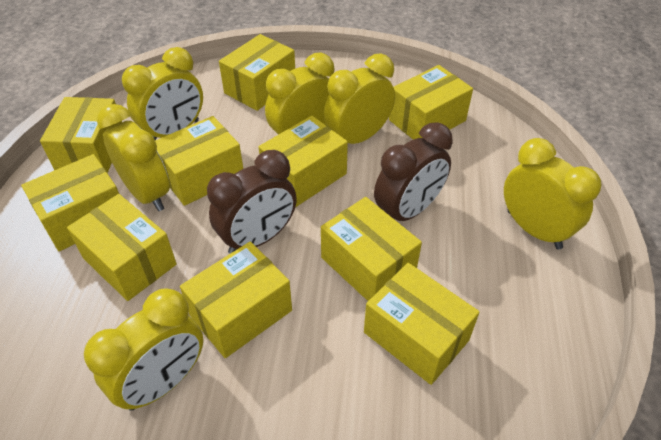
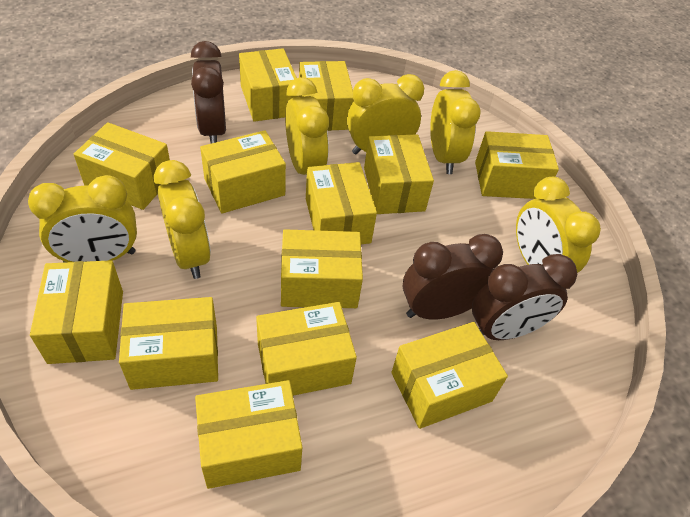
brown clock: [207,150,297,254] [374,122,453,221] = 2 -> [191,41,226,144] [403,234,503,320] [472,254,577,340] = 3
yellow box: [21,154,119,251] [40,97,122,173] [67,194,177,301] [155,116,243,206] [180,241,292,358] [219,34,295,111] [259,116,348,207] [321,197,422,301] [364,263,480,385] [389,65,473,140] = 10 -> [30,260,123,364] [74,122,170,210] [119,297,218,390] [195,380,302,489] [200,130,286,214] [239,48,299,122] [256,302,357,396] [281,229,363,308] [299,61,354,131] [306,162,377,244] [364,134,434,214] [391,322,508,429] [475,131,559,199] = 13

